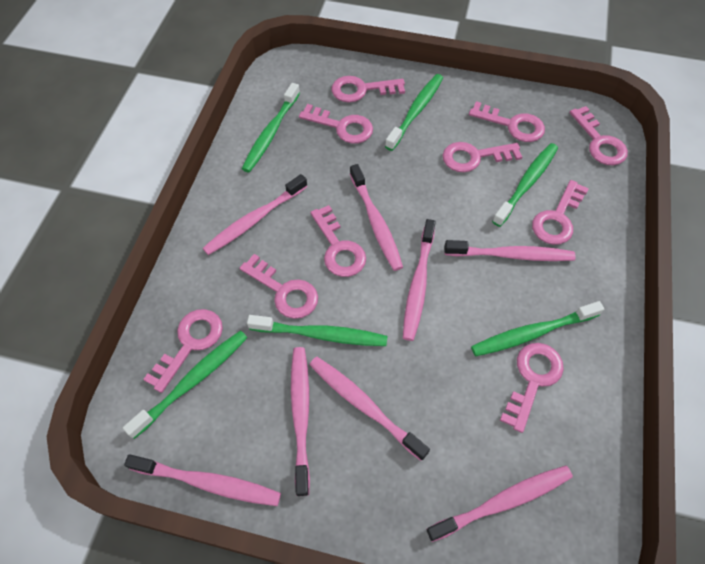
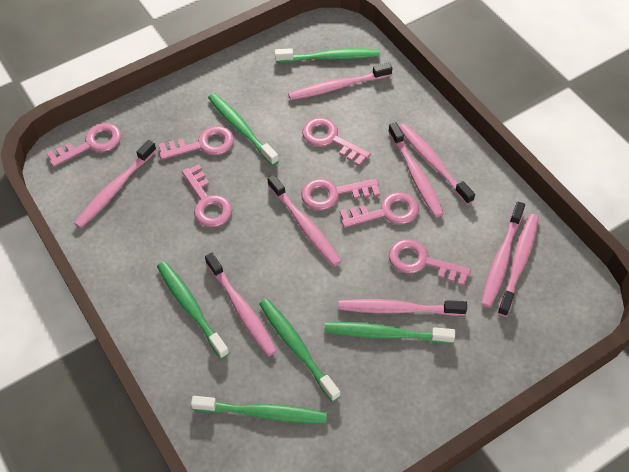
pink key: [143,309,223,393] [240,254,318,319] [299,104,373,144] [310,205,366,277] [332,76,405,102] [443,142,522,172] [469,101,545,142] [500,343,564,433] [532,180,589,245] [569,106,628,165] = 10 -> [47,123,121,167] [159,126,234,160] [182,164,232,227] [301,179,380,210] [302,117,371,166] [340,192,419,228] [389,239,471,286] = 7
pink toothbrush: [124,454,281,506] [203,174,307,255] [291,347,310,496] [309,357,430,461] [350,164,403,271] [403,219,436,341] [426,465,573,542] [444,240,576,261] = 8 -> [74,140,156,228] [205,253,277,356] [268,175,342,266] [288,63,392,100] [339,299,467,316] [388,122,444,217] [399,123,475,205] [481,202,525,308] [497,214,539,317] = 9

